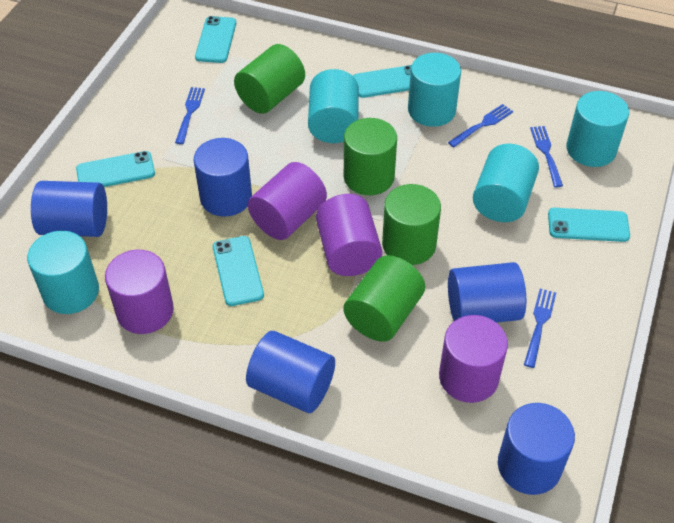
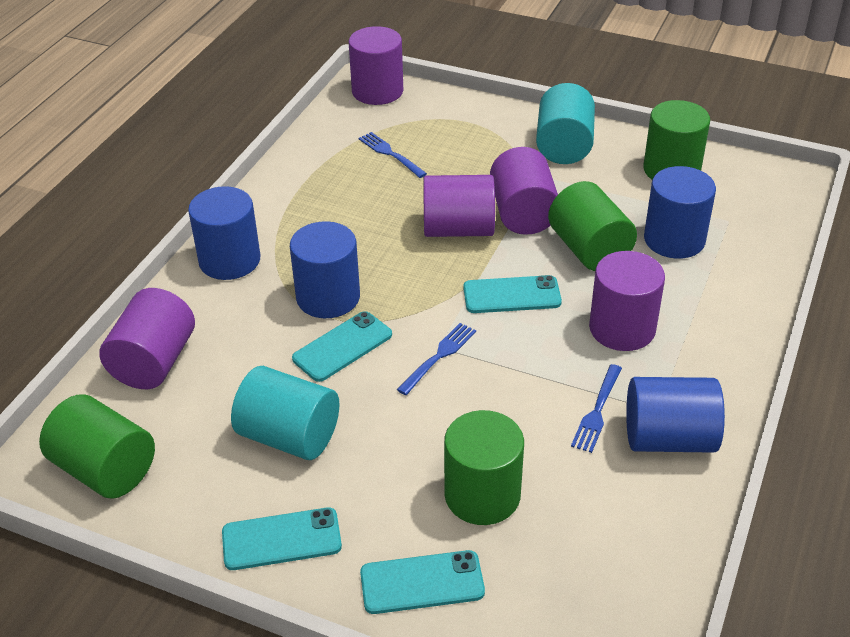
blue cylinder: [31,181,107,237] [194,138,252,217] [246,331,335,413] [448,262,526,323] [498,403,575,495] = 5 -> [188,186,261,280] [290,221,360,318] [626,377,725,453] [644,166,716,259] = 4
blue fork: [175,87,205,144] [448,104,513,147] [524,289,556,368] [530,126,563,187] = 4 -> [358,132,427,178] [397,323,476,395] [571,364,622,453] = 3
purple cylinder: [105,250,174,334] [248,162,327,240] [316,194,383,276] [439,315,508,403] = 4 -> [99,288,195,389] [349,26,403,105] [423,175,495,237] [490,147,558,235] [589,251,665,351] = 5
turquoise cylinder: [27,231,99,314] [308,69,359,143] [408,53,461,127] [473,144,539,222] [566,91,629,167] = 5 -> [231,366,340,460] [536,83,595,164] = 2
turquoise phone: [76,151,155,187] [195,16,236,63] [213,236,264,306] [353,65,412,98] [548,208,630,242] = 5 -> [222,508,342,570] [292,311,392,382] [360,550,485,614] [463,275,562,313] = 4

